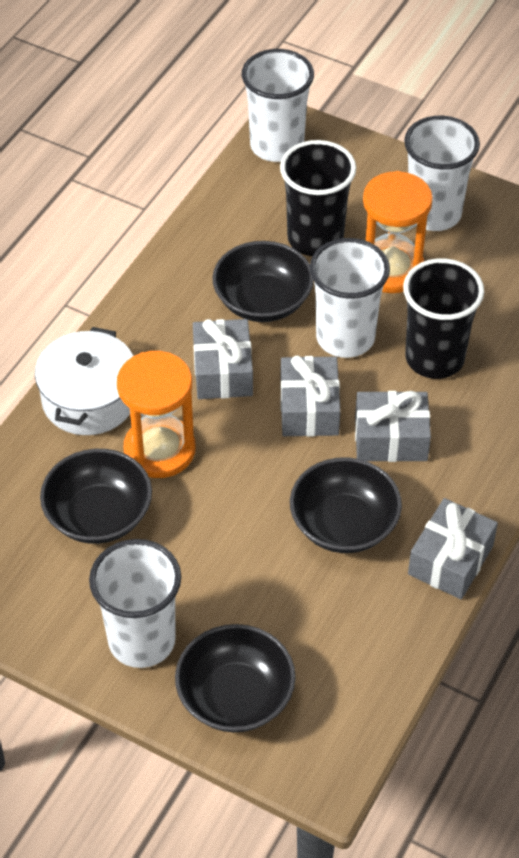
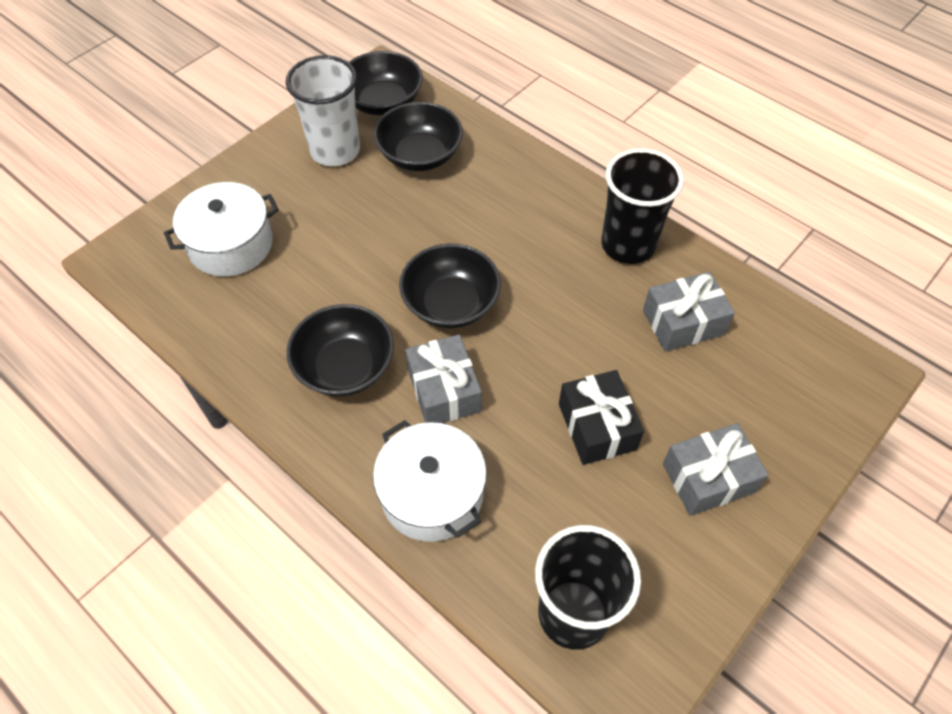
black gift: none = 0 -> [559,370,644,465] = 1
grey gift: [193,319,253,399] [280,356,341,437] [355,391,431,462] [408,498,498,599] = 4 -> [405,335,482,423] [643,272,735,352] [663,423,769,516] = 3
orange hourglass: [117,351,195,478] [363,171,433,293] = 2 -> none = 0
white cup: [89,539,181,668] [242,49,314,162] [310,238,390,358] [404,116,480,231] = 4 -> [286,55,360,166] = 1
white pot: [35,327,133,435] = 1 -> [164,182,279,277] [373,420,487,542] = 2

